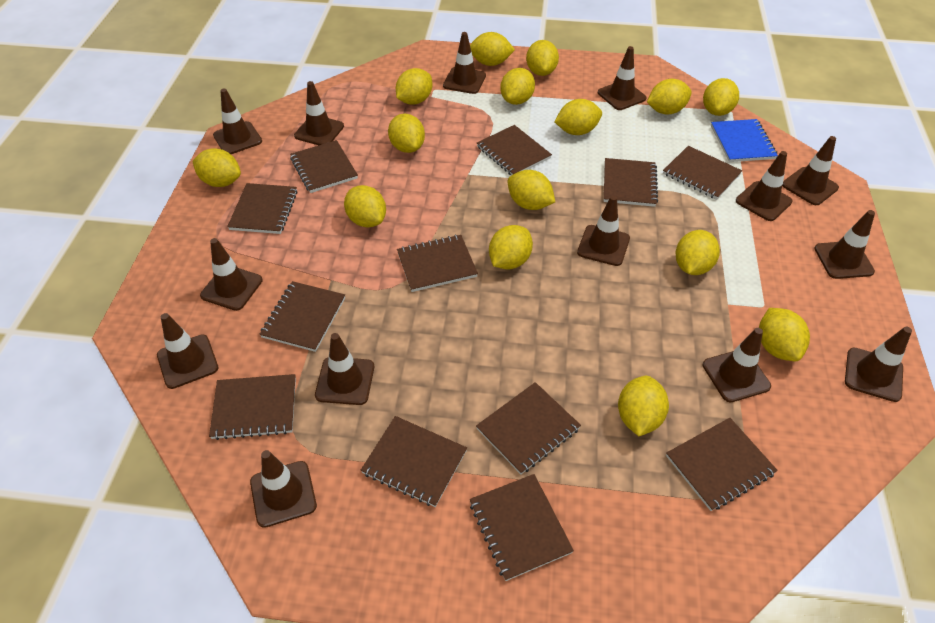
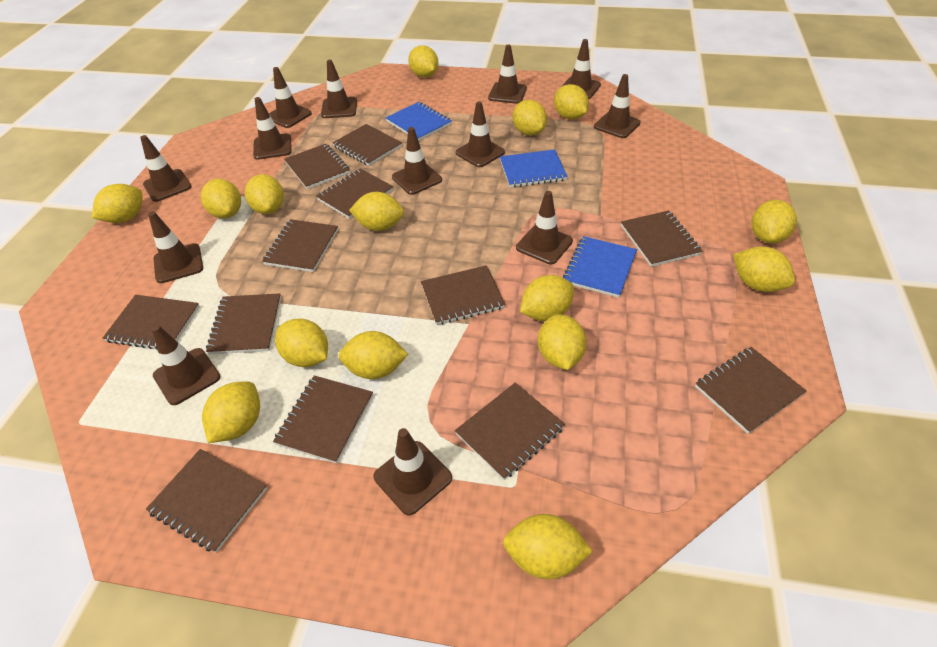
blue notebook: [711,119,778,162] = 1 -> [385,102,451,141] [500,149,568,188] [563,236,637,298] = 3
brown traffic cone: [157,313,218,389] [200,238,263,311] [213,89,262,154] [250,450,317,528] [294,81,344,145] [315,333,374,405] [443,32,486,94] [577,195,630,266] [598,46,646,110] [702,328,771,402] [736,151,793,221] [782,136,839,205] [814,210,875,279] [845,327,912,402] = 14 -> [140,135,192,202] [148,211,203,283] [151,325,220,405] [253,97,292,160] [269,67,312,128] [321,60,357,118] [373,428,452,515] [392,127,442,195] [455,101,505,167] [488,45,527,104] [516,191,573,264] [561,39,601,99] [594,74,641,138] = 13

